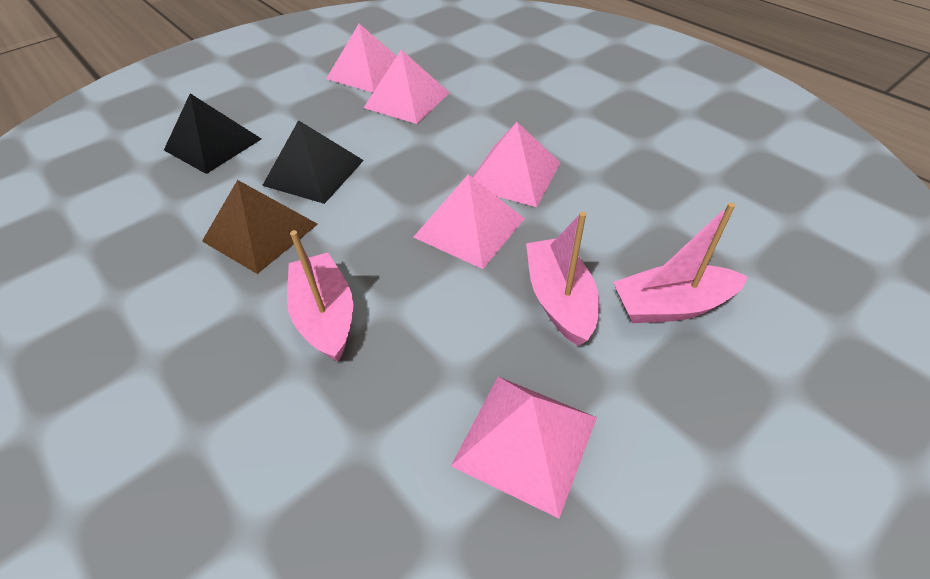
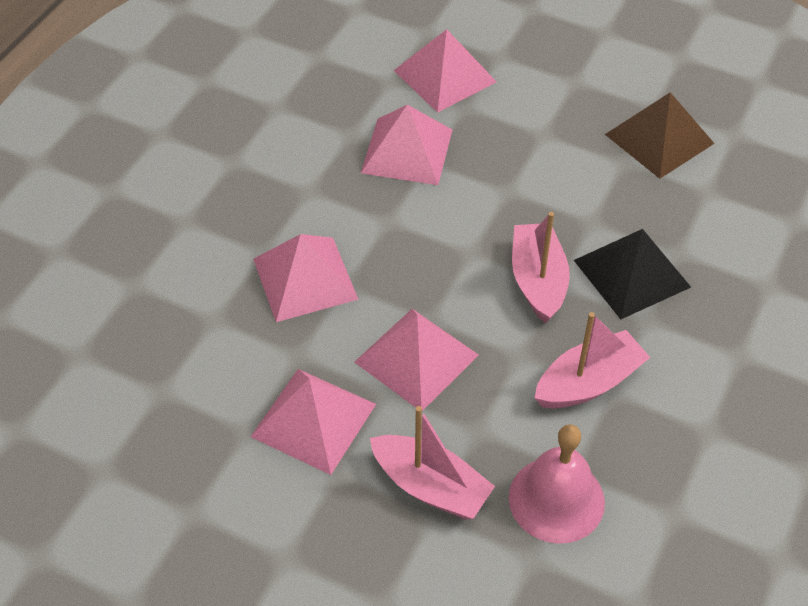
black pyramid: [164,93,261,174] [262,120,364,204] = 2 -> [574,229,691,319] = 1
pink bell: none = 0 -> [509,424,605,544] = 1

